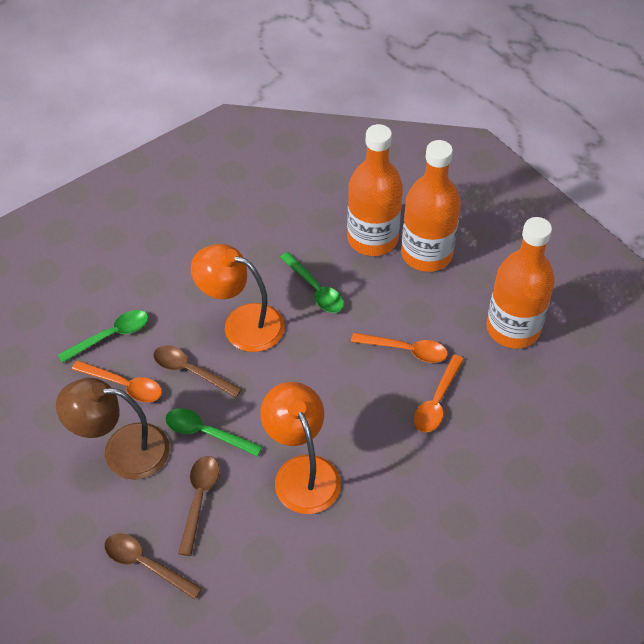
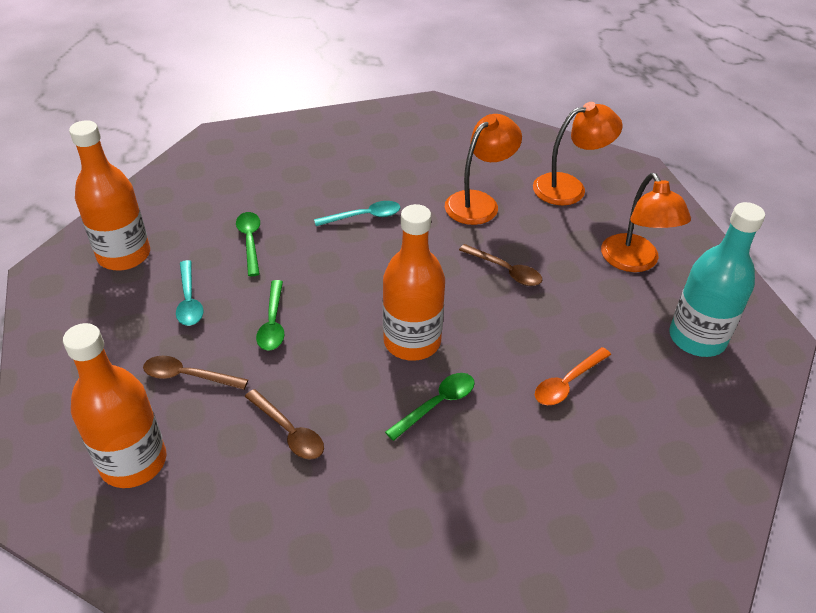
brown lamp: [56,378,170,480] = 1 -> none = 0
orange lamp: [191,244,285,352] [260,382,341,514] = 2 -> [445,114,522,225] [533,102,623,205] [601,173,691,272] = 3
orange spoon: [72,360,162,402] [351,333,448,363] [414,355,464,432] = 3 -> [535,347,611,405] = 1
turquoise bottle: none = 0 -> [669,202,765,357] = 1
turquoise spoon: none = 0 -> [176,260,203,326] [314,201,400,226] = 2

